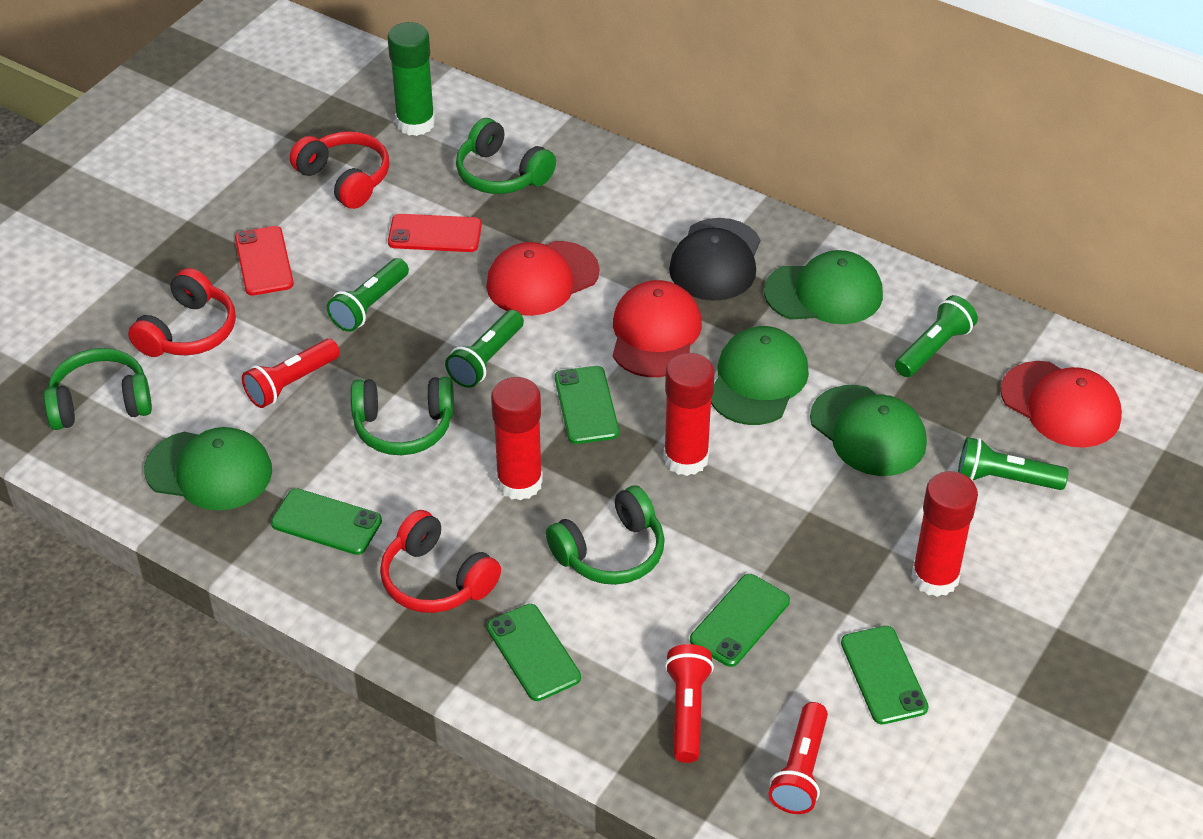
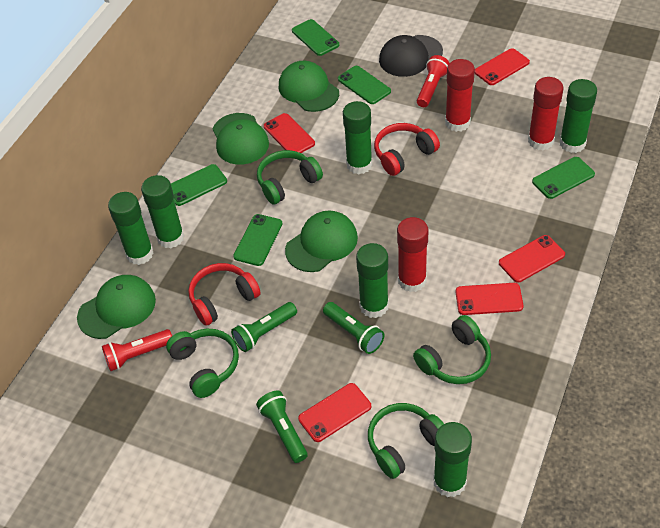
green flashlight: [327,258,409,332] [445,310,524,388] [895,295,978,377] [958,437,1069,490] = 4 -> [231,302,297,352] [256,390,308,463] [323,302,384,354] = 3
green glue stick: [387,22,435,136] = 1 -> [108,192,154,265] [141,175,184,248] [343,101,372,174] [356,243,389,318] [433,422,472,497] [560,79,597,153] = 6
red cap: [486,241,599,316] [613,280,702,377] [1000,361,1122,448] = 3 -> none = 0
red flashlight: [242,339,340,408] [665,644,714,763] [769,702,828,814] = 3 -> [102,329,172,371] [417,55,449,107] = 2
red headphones: [128,268,236,357] [290,131,389,209] [380,510,501,613] = 3 -> [188,263,261,326] [374,123,440,176] = 2
red phone: [235,226,294,296] [388,214,482,252] = 2 -> [264,113,315,153] [298,383,371,442] [456,283,524,315] [475,48,530,85] [499,235,565,283] = 5

